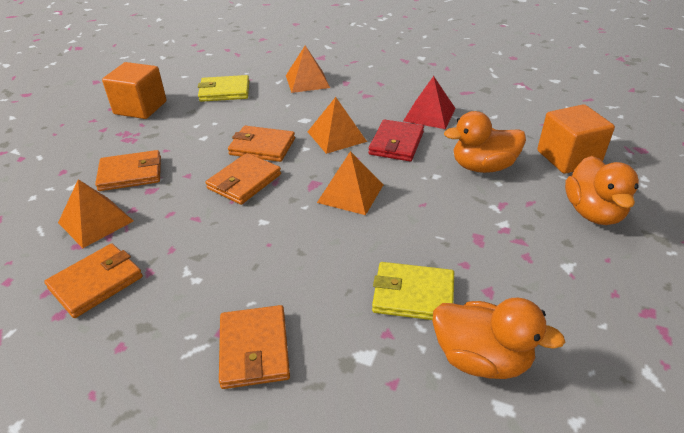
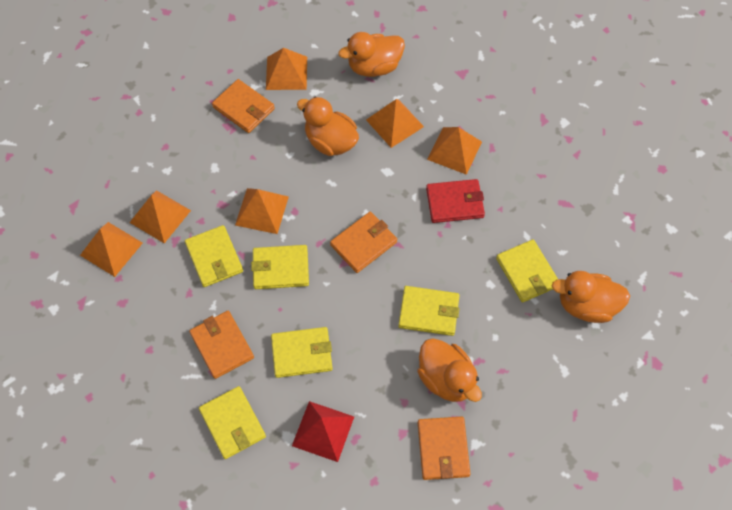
orange cube: [102,62,167,119] [537,104,615,174] = 2 -> none = 0
orange duck: [433,298,565,379] [444,111,526,173] [565,156,639,225] = 3 -> [297,97,359,156] [338,32,405,77] [417,338,482,402] [552,271,630,323] = 4
orange pyramid: [58,179,133,248] [286,45,330,93] [308,97,367,154] [317,151,383,215] = 4 -> [80,222,143,277] [129,190,191,243] [235,188,289,234] [266,48,307,90] [366,99,424,148] [427,127,482,175] = 6
orange wallet: [44,243,143,318] [95,150,161,191] [206,153,281,205] [219,305,290,389] [228,126,295,162] = 5 -> [189,311,254,379] [212,79,275,133] [330,211,397,273] [418,417,471,480] = 4
yellow wallet: [198,75,249,102] [372,262,454,320] = 2 -> [185,225,243,287] [199,386,266,459] [251,245,309,289] [271,327,333,378] [399,286,460,336] [496,240,558,303] = 6

